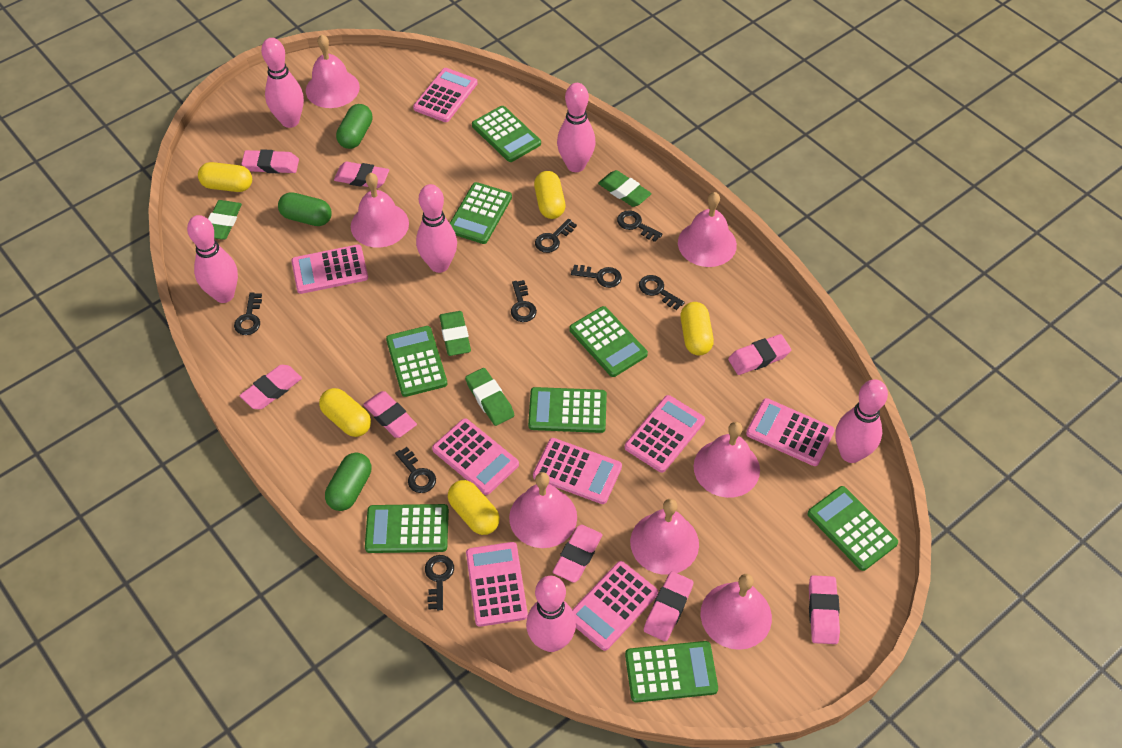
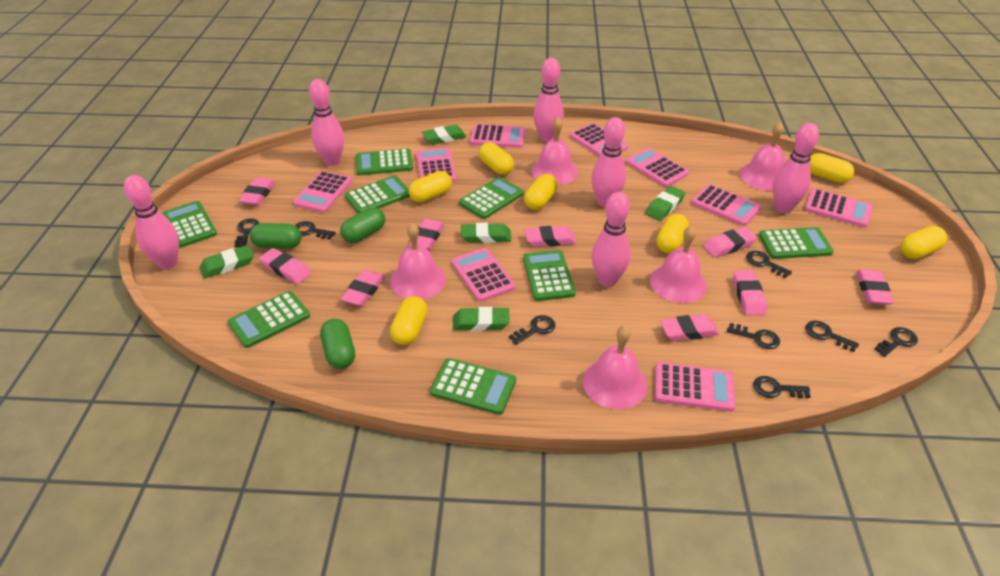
green eraser: [208,200,242,240] [439,311,471,356] [465,368,514,426] [598,170,652,207] = 4 -> [200,245,254,279] [422,125,467,144] [453,307,509,331] [461,223,511,243] [645,186,685,221] = 5
pink bell: [306,34,360,108] [351,173,409,248] [509,472,577,548] [630,499,699,575] [678,192,737,267] [694,422,760,498] [701,574,772,650] = 7 -> [390,223,446,299] [531,117,578,185] [583,326,647,410] [650,226,707,303] [740,122,785,191] = 5
pink calculator: [291,245,368,294] [413,68,478,122] [432,418,519,495] [466,542,528,627] [533,438,622,504] [572,561,658,651] [625,395,705,473] [746,398,835,466] = 8 -> [293,171,352,213] [416,148,456,182] [451,248,515,302] [470,124,525,148] [570,123,629,156] [626,148,689,187] [655,362,736,412] [691,184,761,226] [805,189,873,227] = 9
pink eraser: [240,365,302,409] [241,149,299,173] [334,162,389,188] [363,391,417,438] [553,525,603,583] [644,571,694,642] [728,334,791,375] [809,575,840,644] = 8 -> [238,178,275,206] [259,248,311,284] [341,270,385,306] [409,219,444,250] [525,226,576,247] [660,314,719,341] [703,227,757,257] [733,270,767,315] [856,269,894,305] = 9
yellow capsule: [198,162,252,192] [319,388,371,437] [448,480,500,535] [534,171,565,219] [680,302,714,355] = 5 -> [390,296,428,345] [409,171,452,203] [479,142,514,175] [524,174,558,210] [656,214,689,253] [810,153,854,183] [900,226,947,259] = 7

